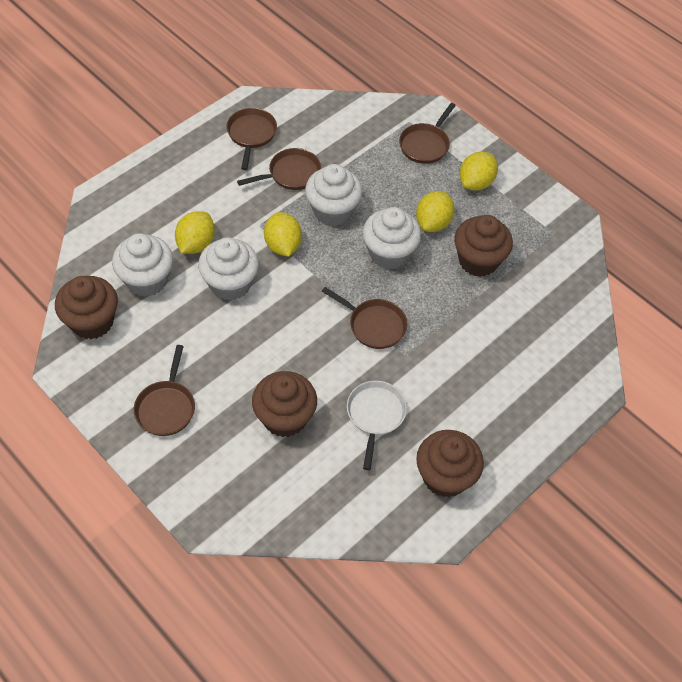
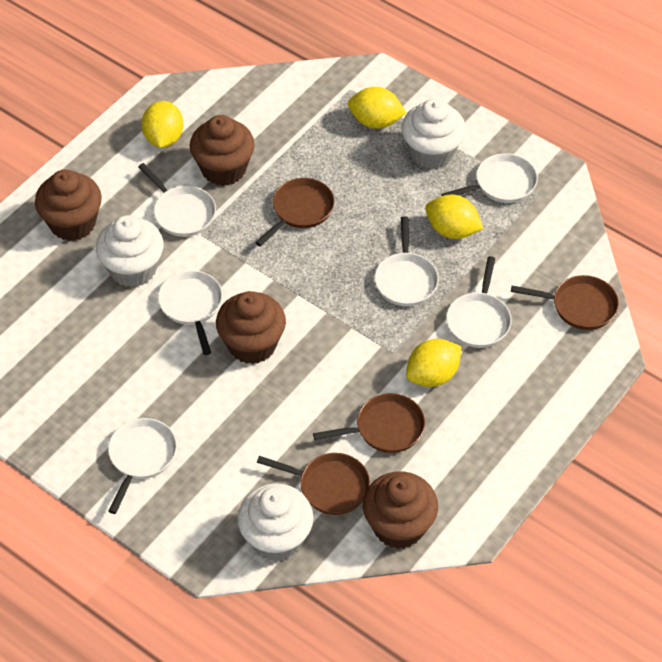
brown pan: [134,345,195,436] [226,108,277,170] [237,148,321,190] [322,287,407,349] [399,103,456,164] = 5 -> [255,178,335,247] [257,453,370,515] [313,393,425,453] [511,275,619,330] = 4
white cupcake: [112,233,173,297] [198,237,259,300] [305,164,362,226] [363,207,421,269] = 4 -> [96,215,164,288] [237,483,313,562] [401,98,466,169] = 3
white pan: [347,381,407,470] = 1 -> [108,418,177,514] [138,163,216,237] [158,270,223,355] [375,216,439,306] [441,153,538,203] [446,256,512,348] = 6

